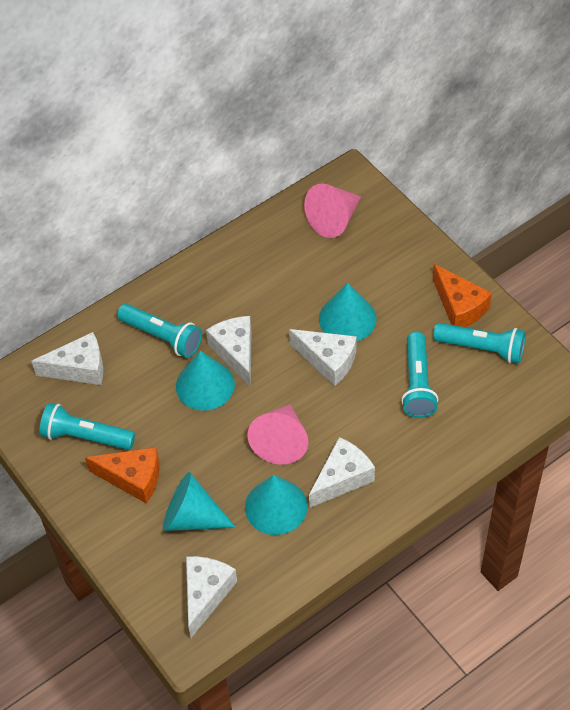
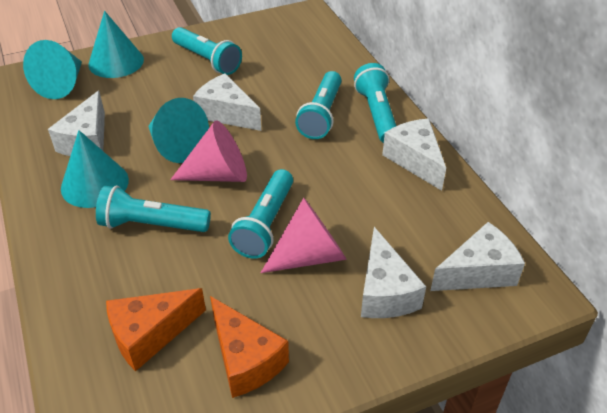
turquoise flashlight: [39,403,135,450] [117,304,202,358] [401,332,438,418] [433,323,526,363] = 4 -> [96,186,211,232] [172,27,242,75] [228,169,293,259] [295,71,342,139] [354,63,396,143] = 5

